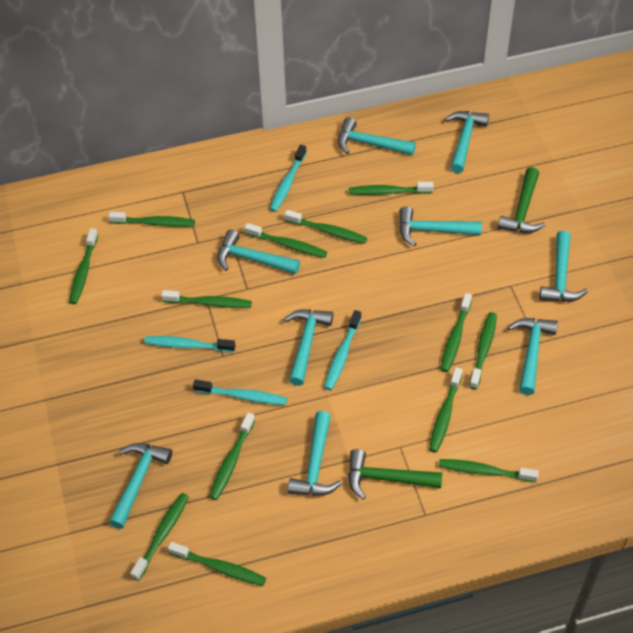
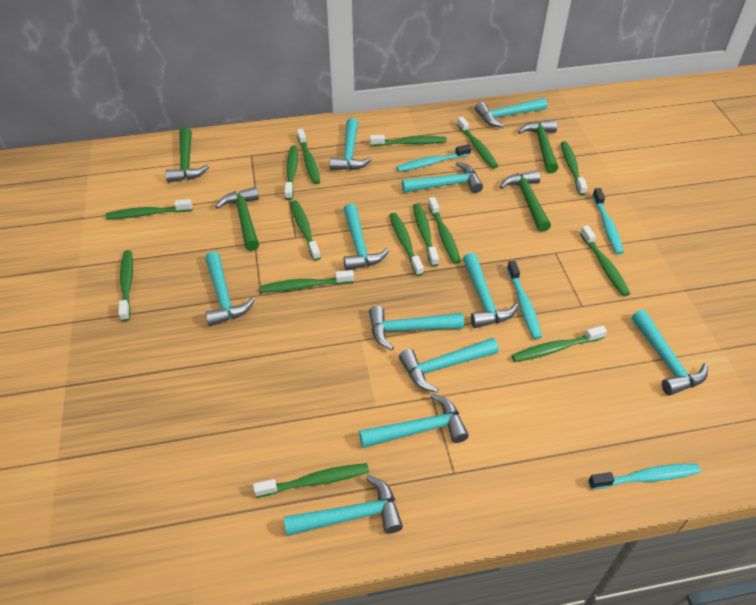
green hammer: [348,449,442,500] [498,167,546,233] = 2 -> [165,128,209,183] [215,187,259,251] [500,170,551,232] [518,120,558,173] = 4
green toothbrush: [69,228,98,304] [108,212,195,227] [130,493,189,581] [161,290,252,308] [168,542,266,586] [209,412,255,500] [244,223,327,258] [284,210,367,244] [349,182,434,195] [429,367,462,453] [439,459,539,482] [441,293,472,372] [469,312,497,389] = 13 -> [105,199,192,219] [118,250,133,322] [253,463,369,498] [261,270,354,293] [284,146,298,200] [291,200,321,261] [297,129,320,184] [370,135,447,146] [390,213,424,276] [413,203,439,267] [428,197,461,264] [457,116,498,169] [511,326,607,362] [561,141,588,195] [580,225,630,296] = 15
turquoise hammer: [109,443,172,529] [217,230,300,274] [284,309,333,386] [288,411,342,496] [338,117,416,156] [399,206,482,247] [445,111,489,173] [508,318,558,395] [539,231,588,302] = 9 -> [205,252,255,327] [284,475,403,536] [330,118,372,170] [343,204,389,271] [359,393,469,448] [369,306,464,350] [399,338,499,393] [402,162,483,193] [463,253,518,328] [475,98,547,128] [632,310,708,395] = 11

